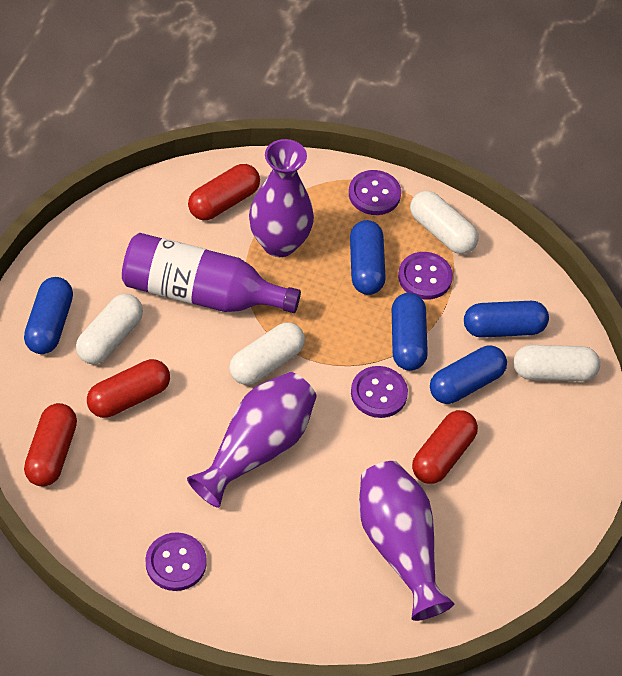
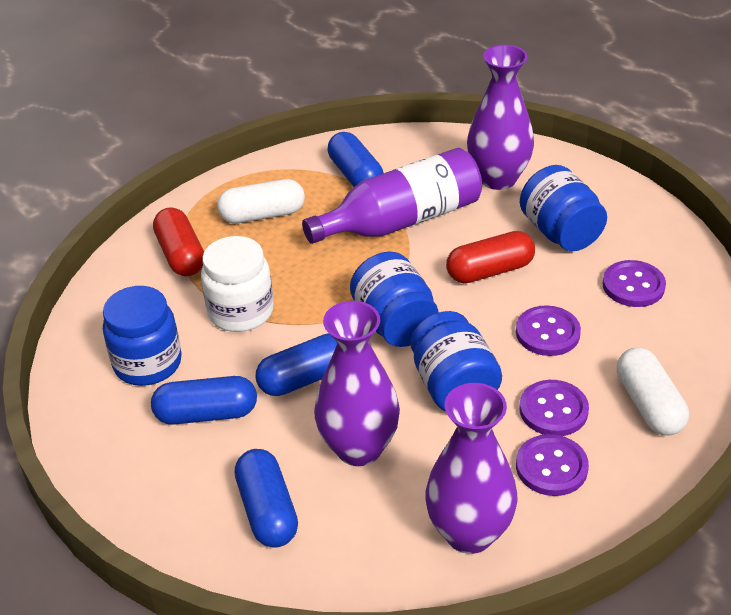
blue capsule: [24,277,73,354] [350,220,386,295] [392,293,428,371] [430,346,507,404] [464,301,549,338] = 5 -> [151,376,257,424] [235,449,298,548] [256,333,337,396] [327,132,383,187] = 4
blue jar: none = 0 -> [103,286,182,386] [350,252,439,347] [411,311,502,411] [520,165,607,251] = 4
red capsule: [24,403,77,487] [87,359,170,418] [188,164,260,220] [412,410,478,484] = 4 -> [153,207,204,276] [446,231,535,283] = 2
white capsule: [76,294,143,364] [229,322,305,385] [410,191,479,254] [513,345,600,381] = 4 -> [217,179,305,223] [617,347,689,435] = 2
white jar: none = 0 -> [201,236,274,332] = 1

